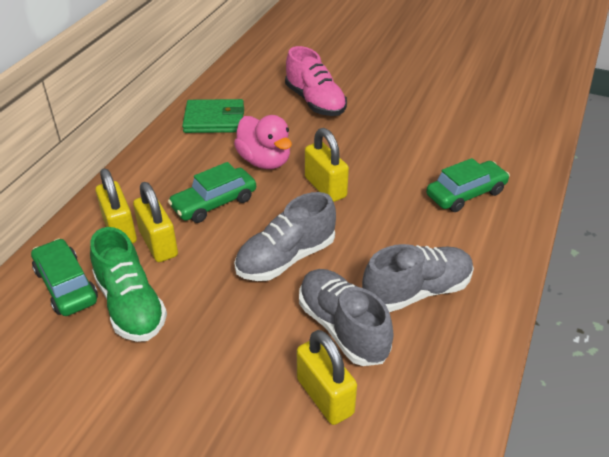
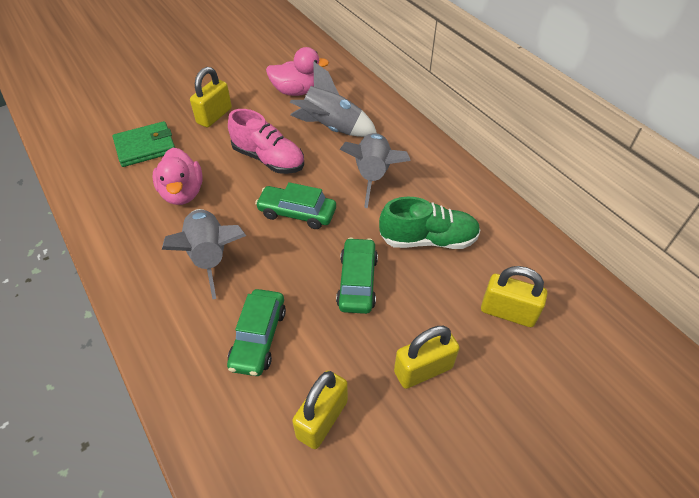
grey rocket: none = 0 -> [162,209,246,299] [290,61,377,137] [340,133,411,208] = 3
grey shoe: [234,192,336,281] [299,269,393,366] [362,244,474,312] = 3 -> none = 0
pink duck: [234,115,292,169] = 1 -> [153,148,203,205] [266,47,329,96] = 2

